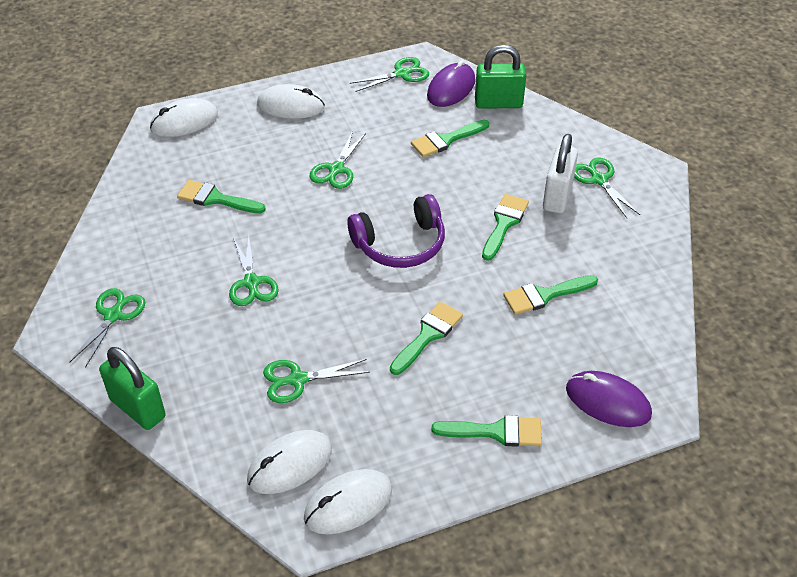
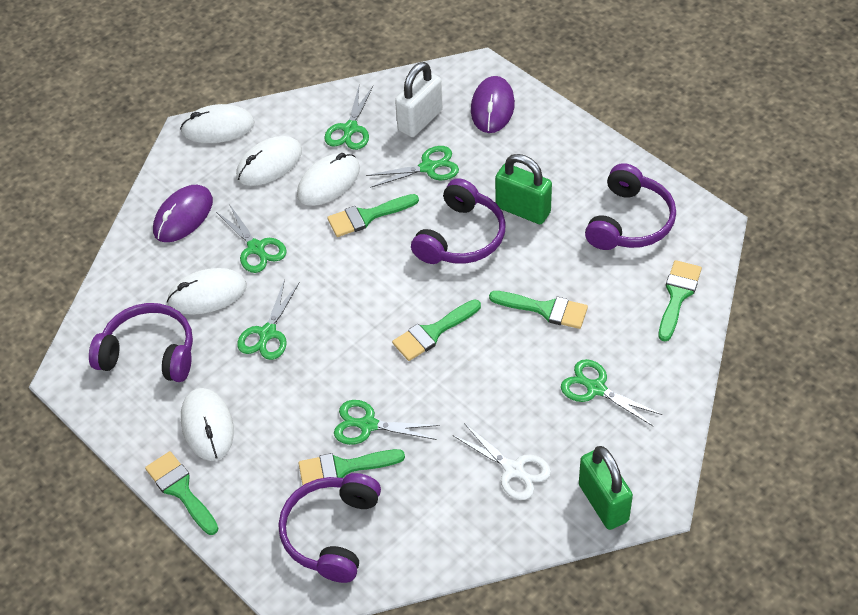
purple headphones: [347,194,445,268] = 1 -> [89,303,193,382] [278,473,381,583] [411,178,506,264] [585,163,676,250] = 4
white mouse: [150,98,218,137] [247,430,332,494] [257,84,325,119] [304,469,392,534] = 4 -> [167,268,247,315] [180,104,255,143] [181,388,234,461] [236,136,302,186] [297,153,360,206] = 5
white scissors: none = 0 -> [453,423,551,500] = 1

